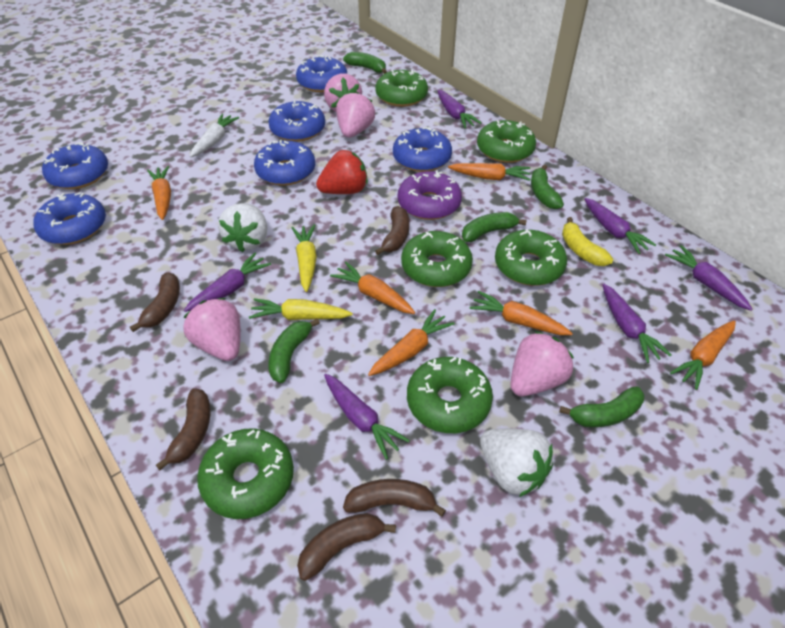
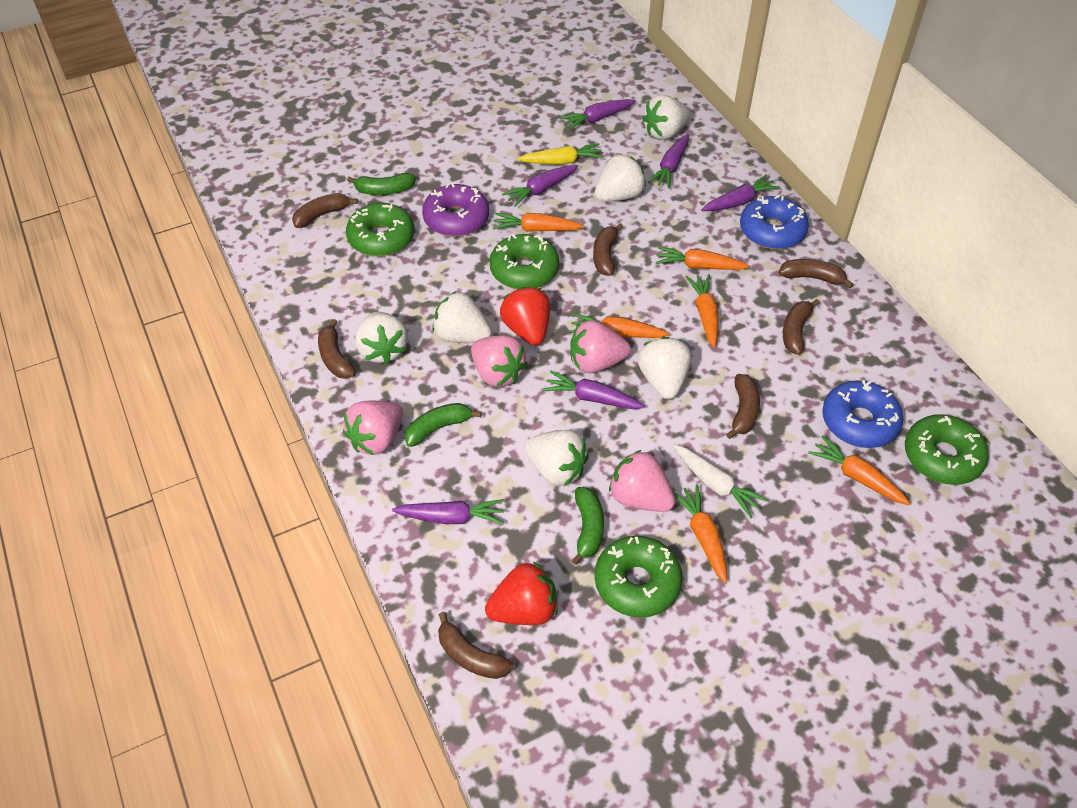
blue donut: [33,192,106,245] [42,142,108,189] [254,140,315,186] [268,100,325,142] [296,55,347,92] [393,127,452,172] = 6 -> [740,195,809,249] [822,380,903,448] = 2
brown banana: [130,272,180,332] [156,388,210,470] [297,513,396,581] [343,479,446,517] [375,206,409,255] = 5 -> [292,193,358,228] [318,319,356,379] [438,612,513,679] [593,223,623,276] [726,374,760,439] [778,259,854,288] [783,299,820,355] = 7
green banana: [268,318,320,383] [343,52,387,74] [462,212,527,242] [531,165,564,209] [559,386,645,427] = 5 -> [347,173,416,195] [405,403,481,447] [571,487,604,565] = 3
green donut: [197,428,294,519] [375,70,428,107] [401,231,473,287] [407,357,493,433] [477,120,536,163] [495,229,567,286] = 6 -> [346,203,414,256] [489,234,559,289] [595,536,682,618] [905,414,989,485] = 4
red strawberry: [316,150,368,194] = 1 -> [485,562,558,625] [500,287,550,346] = 2
white strawberry: [218,203,267,252] [480,428,553,497] = 2 -> [355,312,408,364] [432,291,492,343] [525,430,589,486] [595,154,646,202] [638,337,691,399] [642,95,691,140] = 6
yellow banana: [562,217,613,266] = 1 -> none = 0
yellow carrot: [249,298,353,320] [292,225,317,292] = 2 -> [518,143,604,165] = 1

